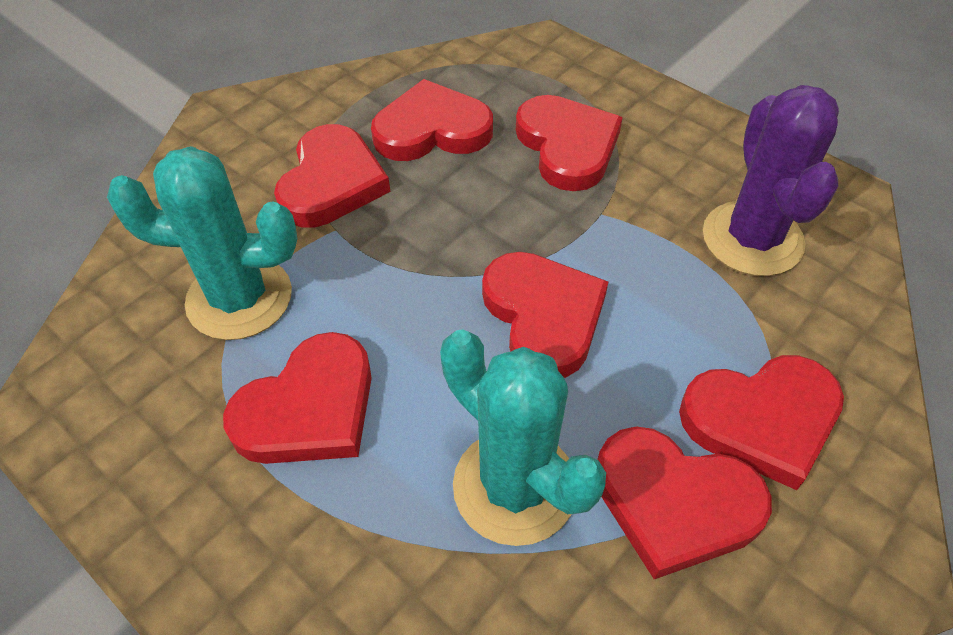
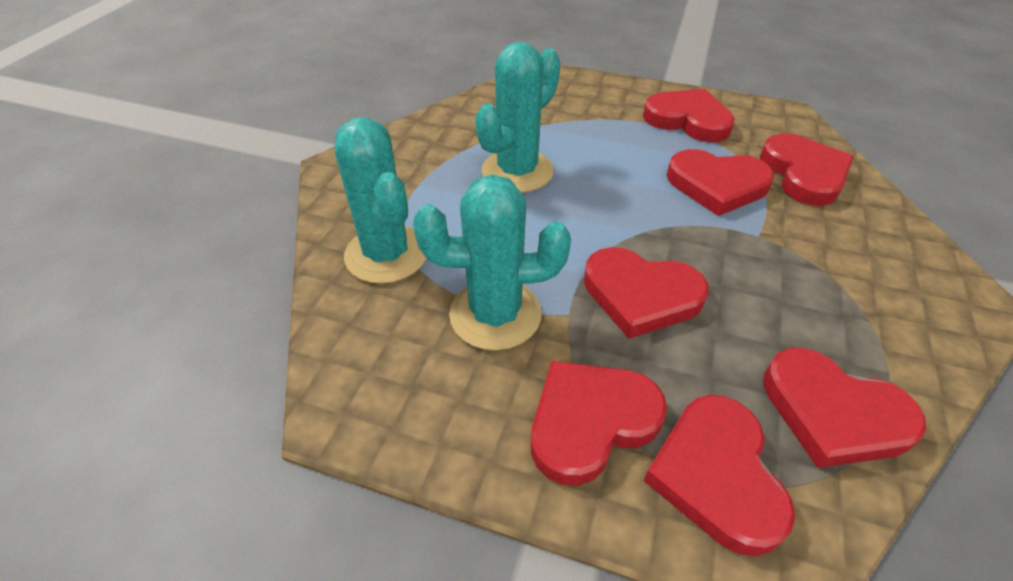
purple cactus: [703,85,839,276] = 1 -> none = 0
turquoise cactus: [107,146,298,340] [440,329,606,546] = 2 -> [335,117,427,284] [413,174,571,351] [475,42,560,193] = 3

